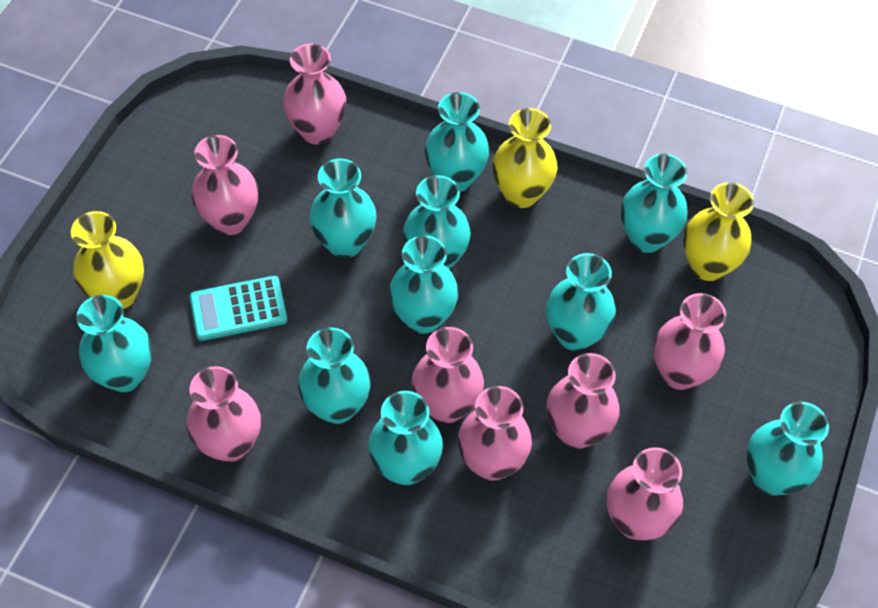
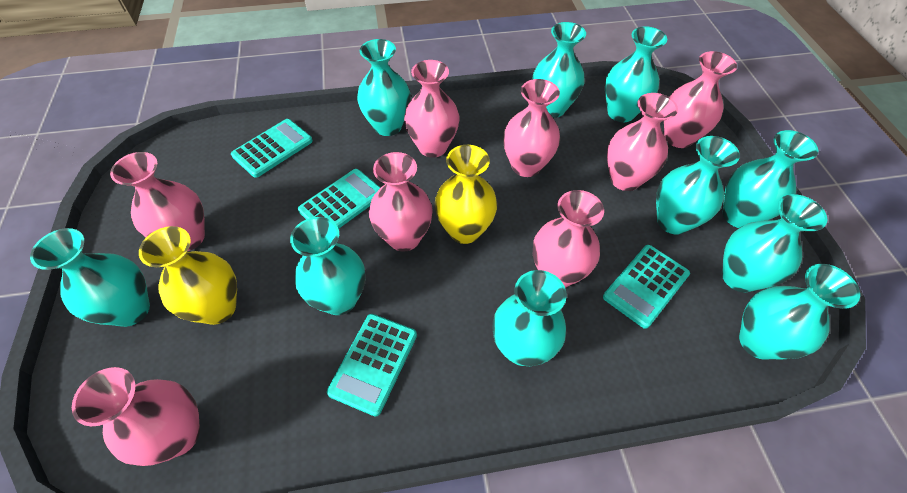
turquoise calculator: [190,276,287,341] = 1 -> [231,119,313,178] [298,169,381,229] [327,314,417,417] [603,245,690,329] = 4
yellow vase: [71,211,144,309] [492,108,558,208] [683,182,754,281] = 3 -> [139,226,237,325] [435,145,497,244] = 2

